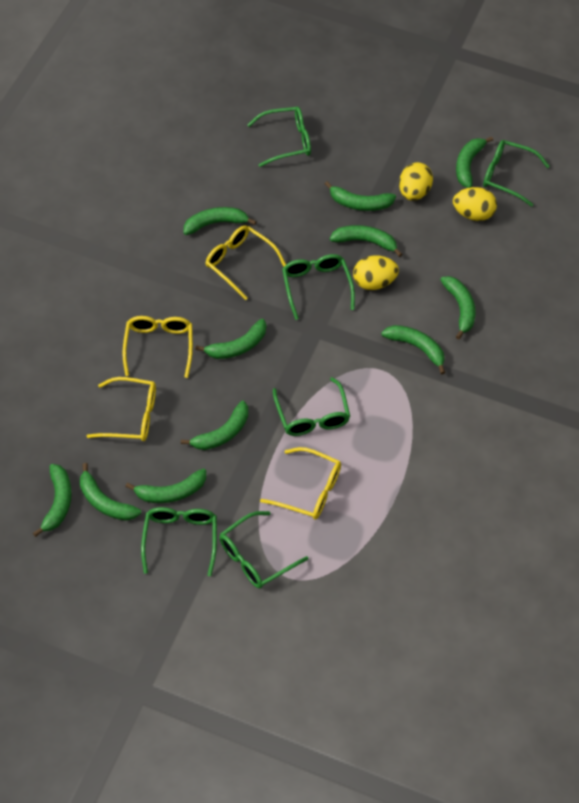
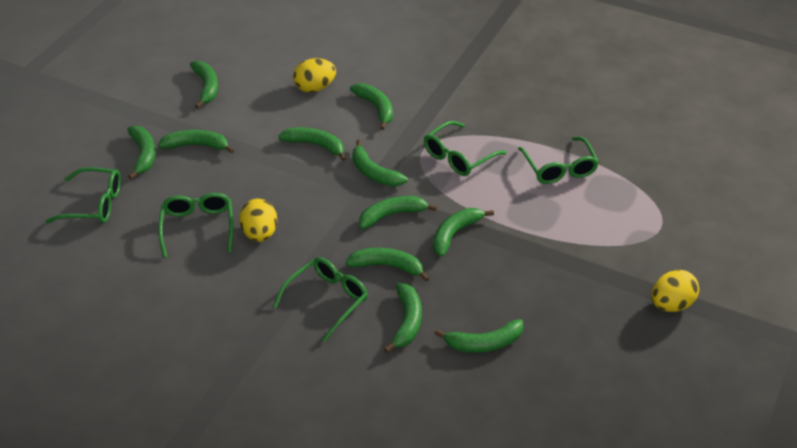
green glasses: [141,507,217,576] [219,511,309,588] [247,107,311,167] [273,377,350,436] [282,254,355,320] [483,140,550,207] = 6 -> [45,167,121,224] [158,193,233,258] [273,257,368,342] [424,121,507,176] [518,137,599,184] = 5
yellow glasses: [86,377,156,441] [122,316,193,378] [206,225,286,300] [260,447,341,519] = 4 -> none = 0

